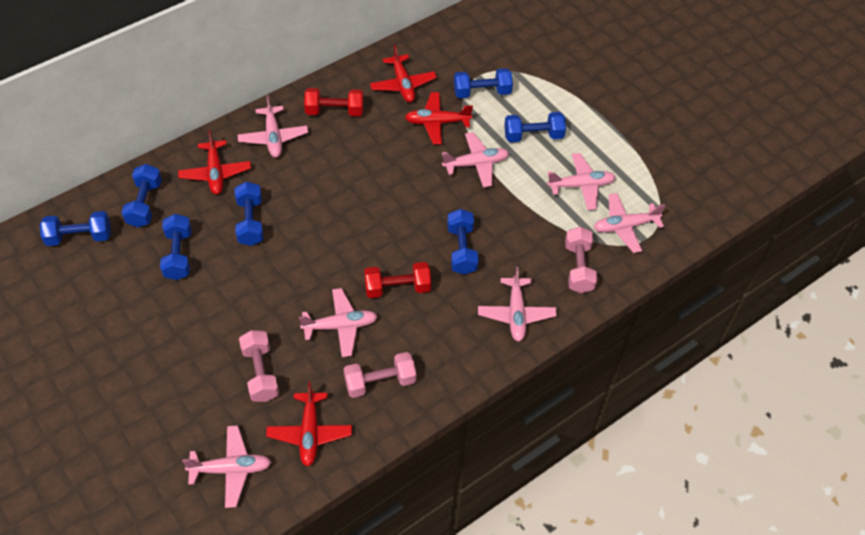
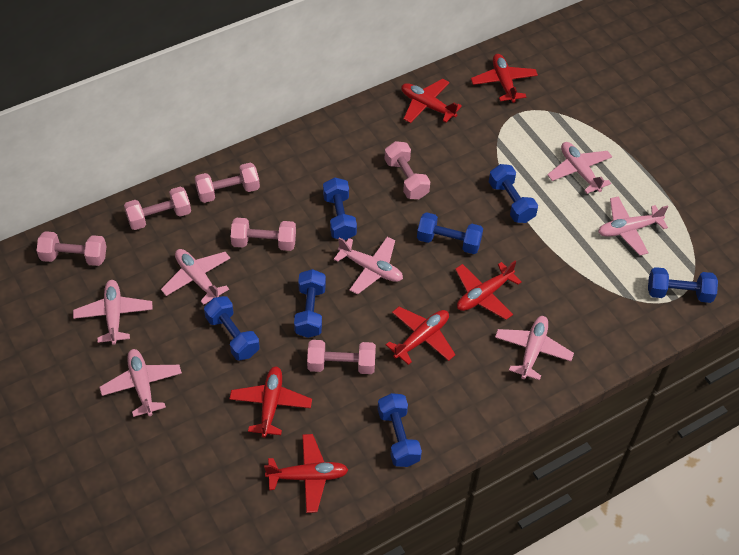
pink dumbbell: [239,330,279,402] [344,352,416,398] [565,227,597,293] = 3 -> [37,231,106,266] [124,187,191,230] [195,163,260,203] [231,218,296,251] [307,340,376,374] [385,141,430,199] = 6
red dumbbell: [304,88,364,116] [364,262,431,298] = 2 -> none = 0
red plane: [178,130,251,195] [266,382,352,467] [370,45,437,102] [405,92,473,144] = 4 -> [229,366,312,438] [264,434,348,513] [386,307,456,365] [401,79,462,123] [455,261,522,320] [471,54,538,103] = 6

